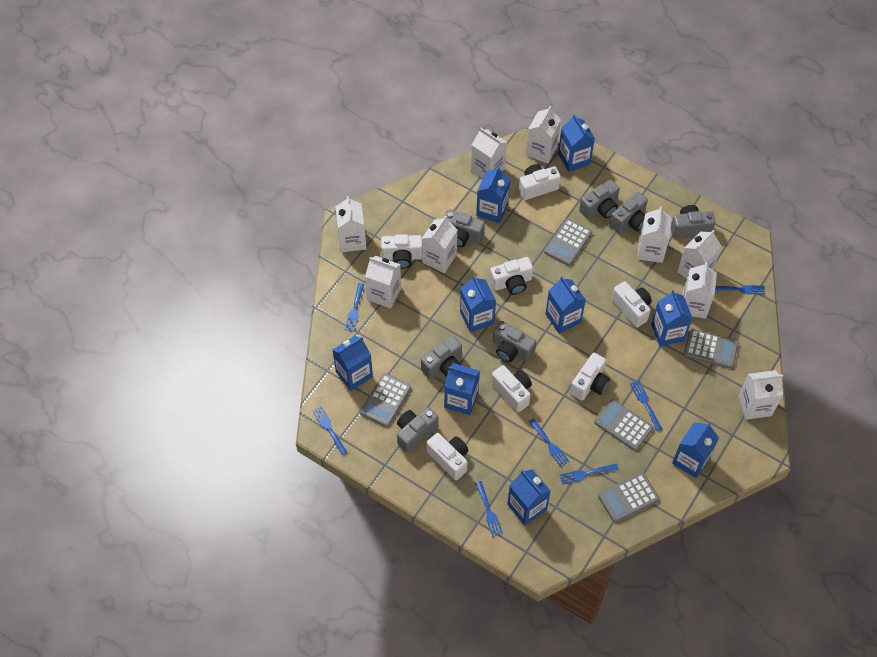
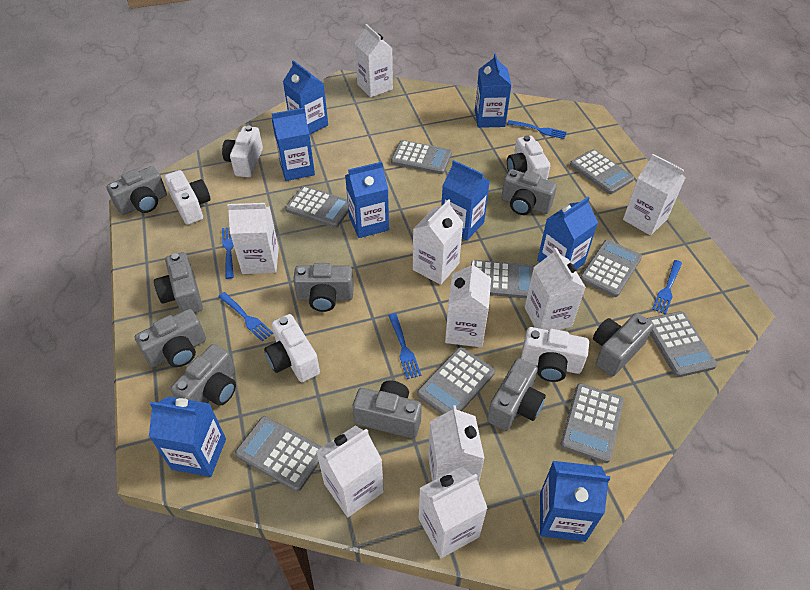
blue carton: [333,335,373,391] [444,363,480,415] [460,275,496,333] [476,166,510,223] [507,469,551,525] [546,276,586,334] [558,114,595,172] [651,290,693,347] [672,422,719,478] = 9 -> [149,396,226,477] [272,108,315,181] [283,60,328,135] [345,162,389,238] [441,160,490,241] [475,53,511,128] [537,197,598,270] [540,461,610,542] = 8
blue fork: [312,406,347,455] [344,283,364,332] [475,481,503,537] [528,418,570,467] [560,463,618,485] [630,380,662,431] [715,285,765,295] = 7 -> [218,292,273,342] [222,228,234,279] [388,313,421,379] [507,120,567,139] [652,260,682,314] = 5
grey calculator: [360,373,411,427] [544,219,592,266] [594,399,654,451] [598,472,659,523] [684,329,739,368] = 5 -> [235,416,322,492] [285,186,349,228] [391,140,452,174] [417,347,495,415] [471,260,535,299] [561,383,624,463] [570,149,634,194] [580,240,642,297] [646,311,717,377] = 9
grey camera: [397,407,438,453] [421,336,462,379] [444,210,485,247] [493,321,536,362] [579,180,620,219] [610,192,648,234] [671,205,716,239] = 7 -> [106,166,167,215] [135,309,206,368] [154,252,203,313] [170,344,236,406] [293,263,354,312] [353,380,422,438] [487,358,546,431] [501,169,557,215] [593,313,654,377] = 9
white camera: [381,234,422,269] [427,433,469,480] [490,257,533,295] [491,365,532,412] [519,164,561,200] [570,353,610,401] [612,281,652,328] = 7 -> [164,170,211,225] [222,126,263,177] [264,314,320,382] [507,135,550,180] [521,327,589,382] = 5

